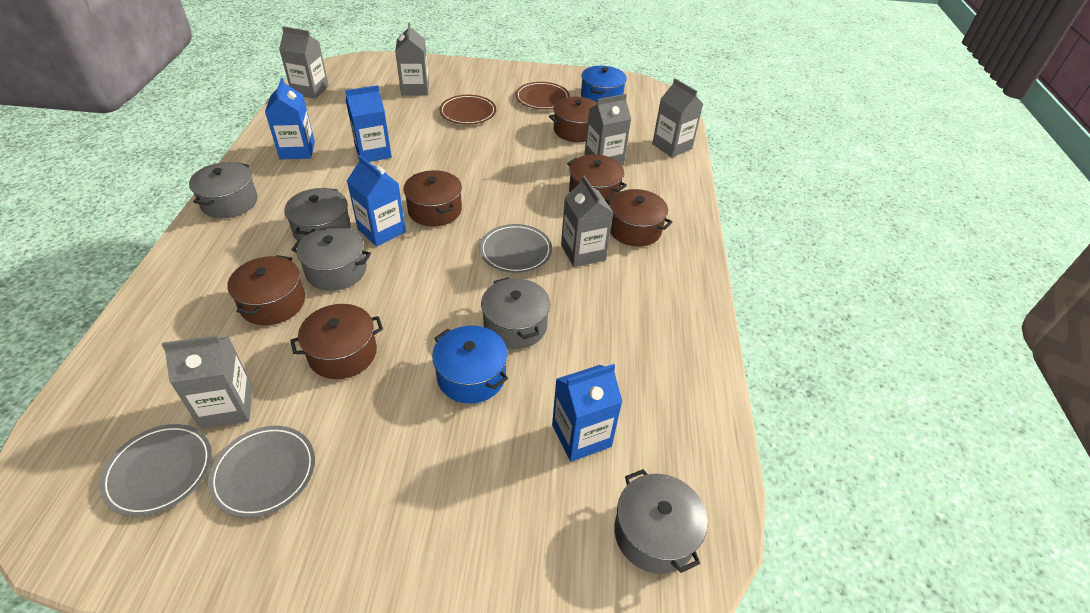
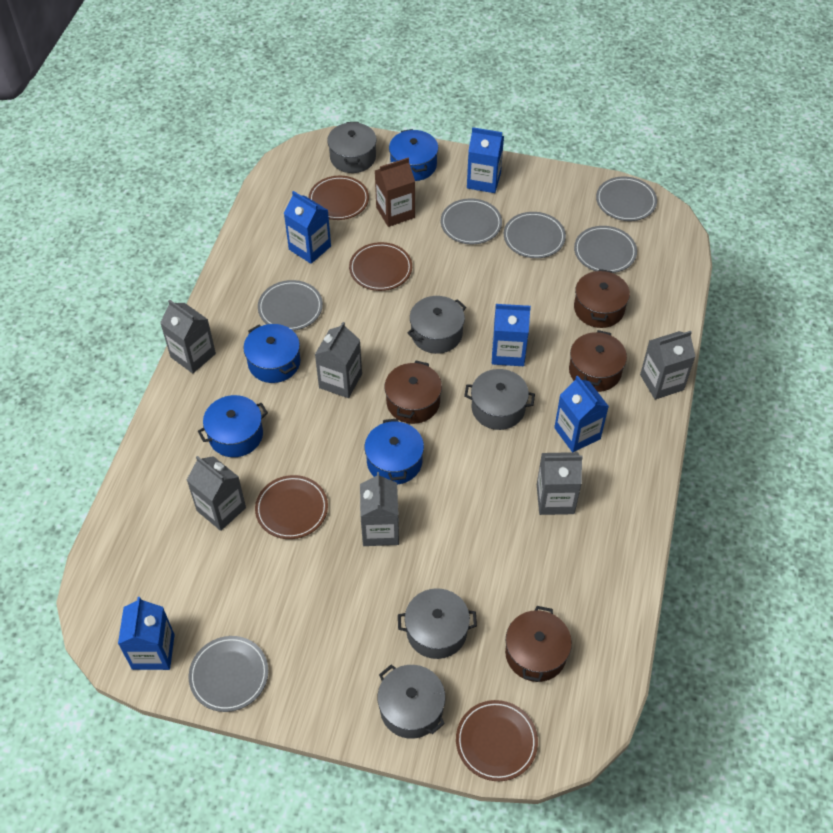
blue carton: [265,78,315,159] [345,85,392,162] [347,155,406,246] [552,364,622,462] = 4 -> [118,597,175,670] [284,191,331,264] [467,127,504,193] [492,304,531,366] [554,376,609,452] = 5
blue pot: [432,326,508,404] [581,66,627,102] = 2 -> [198,395,268,457] [243,324,300,383] [365,419,424,485] [389,129,438,181] = 4
brown carton: none = 0 -> [375,158,415,227] = 1
brown plate: [439,95,496,125] [515,82,570,110] = 2 -> [255,475,328,539] [308,176,369,220] [349,242,412,291] [456,700,538,781] = 4
brown pot: [227,255,305,325] [290,304,383,379] [403,170,462,226] [549,97,597,142] [567,154,627,205] [605,189,672,246] = 6 -> [385,361,442,424] [505,606,572,682] [569,330,627,392] [574,269,630,328] = 4
grey plate: [99,424,212,516] [208,426,315,518] [480,224,552,273] = 3 -> [189,636,269,712] [258,280,323,331] [441,198,502,244] [504,212,566,258] [574,226,637,273] [596,177,657,221] = 6

